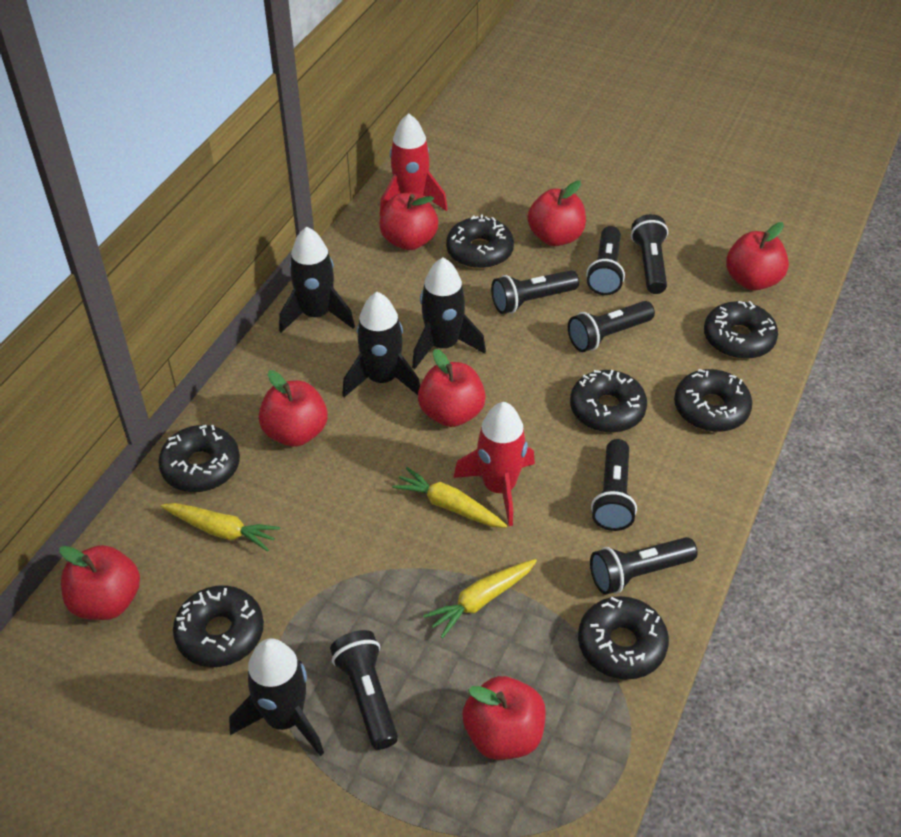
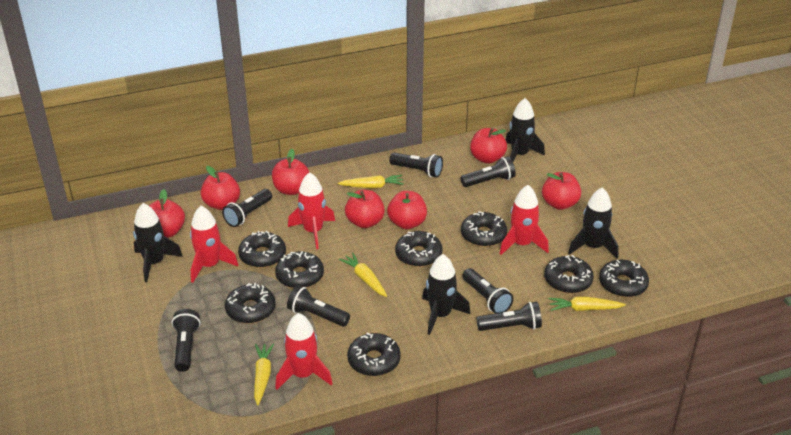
black donut: [158,425,240,492] [173,585,264,667] [446,215,514,269] [570,370,647,433] [578,596,669,679] [674,369,752,432] [704,301,778,359] = 7 -> [225,283,276,324] [238,231,286,268] [275,251,324,288] [347,333,401,376] [395,231,442,267] [461,211,507,247] [544,255,594,294] [599,260,649,297] = 8
red rocket: [380,113,448,217] [453,402,535,526] = 2 -> [190,206,238,283] [275,313,333,390] [288,172,335,249] [500,185,549,255] = 4
yellow carrot: [161,503,280,551] [392,467,507,528] [423,559,537,638] = 3 -> [254,343,274,405] [338,175,404,188] [339,253,387,297] [549,297,626,311] = 4

